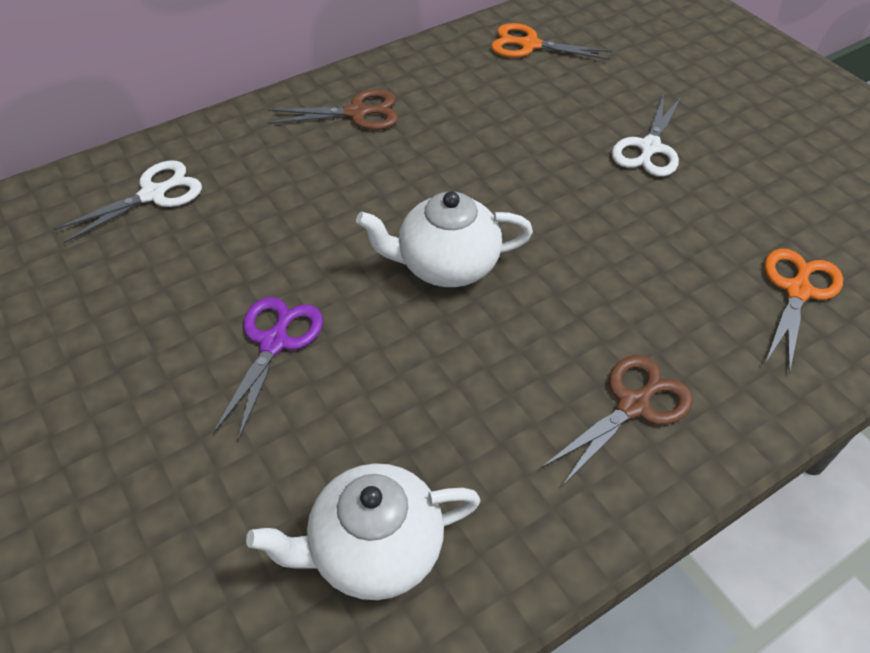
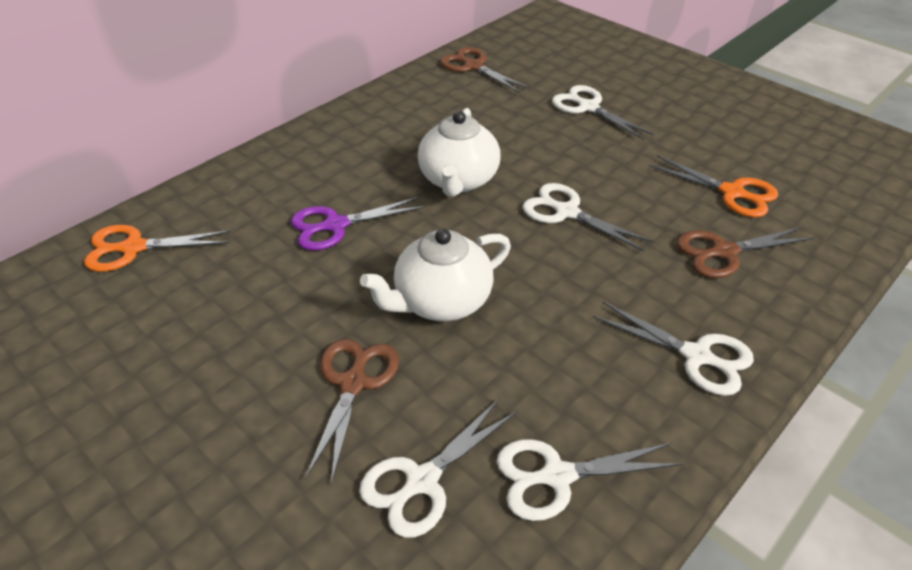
brown scissors: [267,89,398,130] [541,355,693,487] = 2 -> [305,339,399,484] [440,47,531,93] [677,227,814,278] = 3
white scissors: [54,160,202,244] [612,93,682,177] = 2 -> [359,399,517,538] [496,439,683,521] [523,183,654,252] [552,85,655,140] [593,302,754,396] = 5

